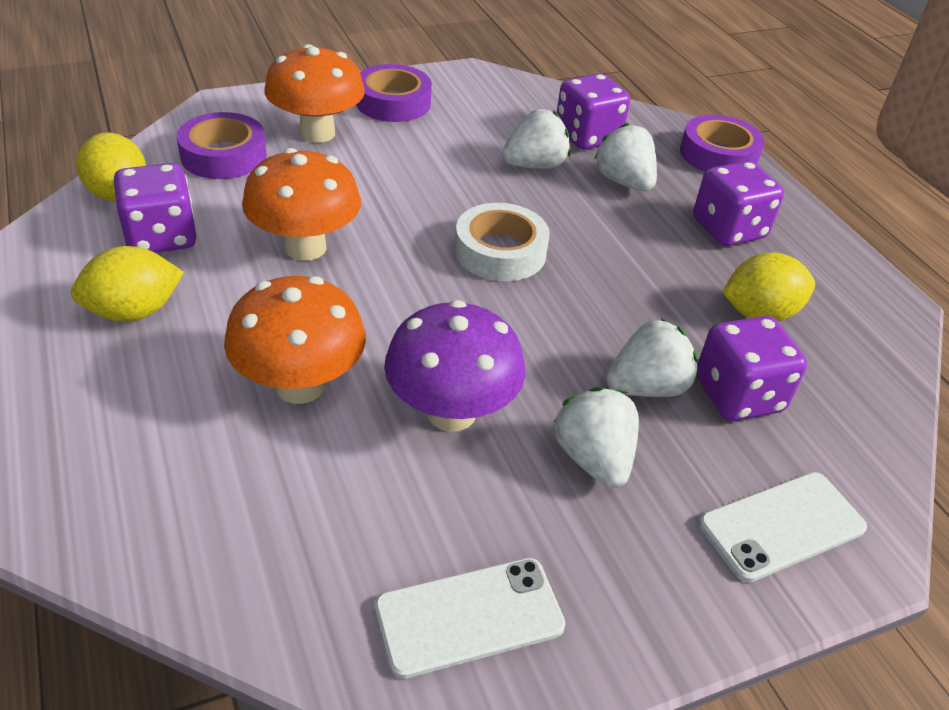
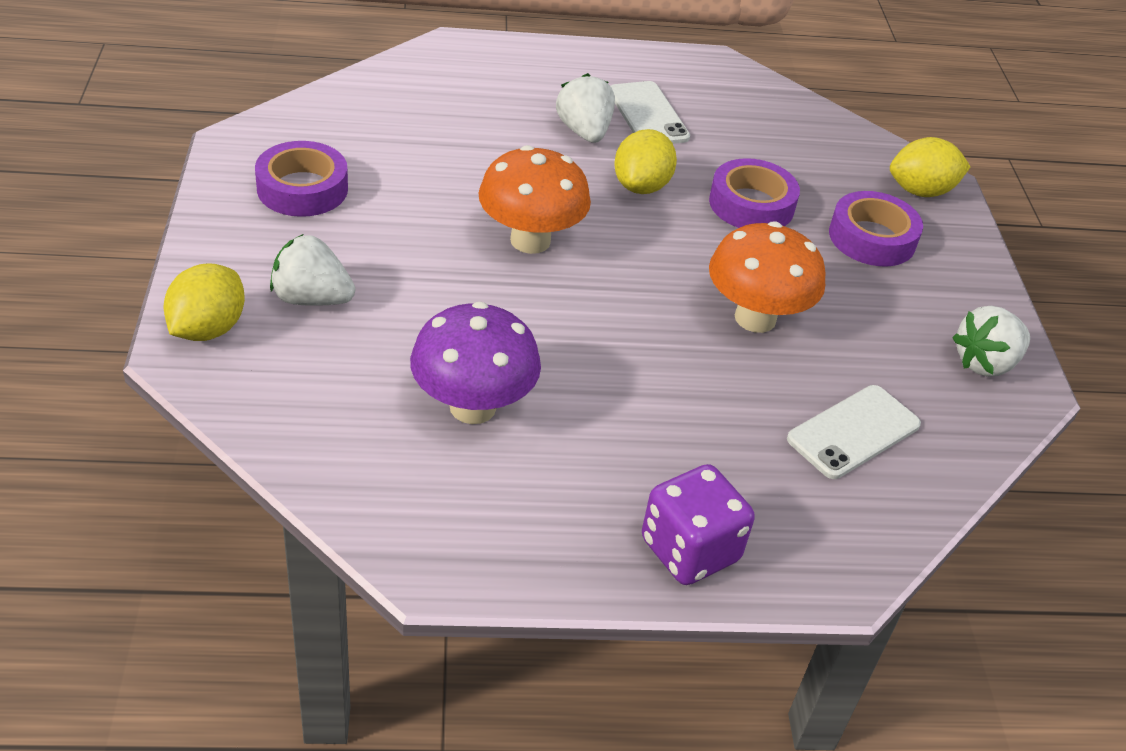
orange mushroom: [224,276,366,404] [242,148,361,261] [264,44,365,143] = 3 -> [479,145,591,254] [709,221,825,333] = 2
purple dice: [114,163,197,253] [557,74,630,150] [693,161,784,246] [697,316,807,421] = 4 -> [642,464,755,585] = 1
white strawberry: [502,109,571,169] [554,387,639,488] [594,123,657,191] [606,319,698,397] = 4 -> [270,234,356,306] [556,73,615,143] [952,306,1030,377] = 3
white tape: [455,203,550,281] = 1 -> none = 0

